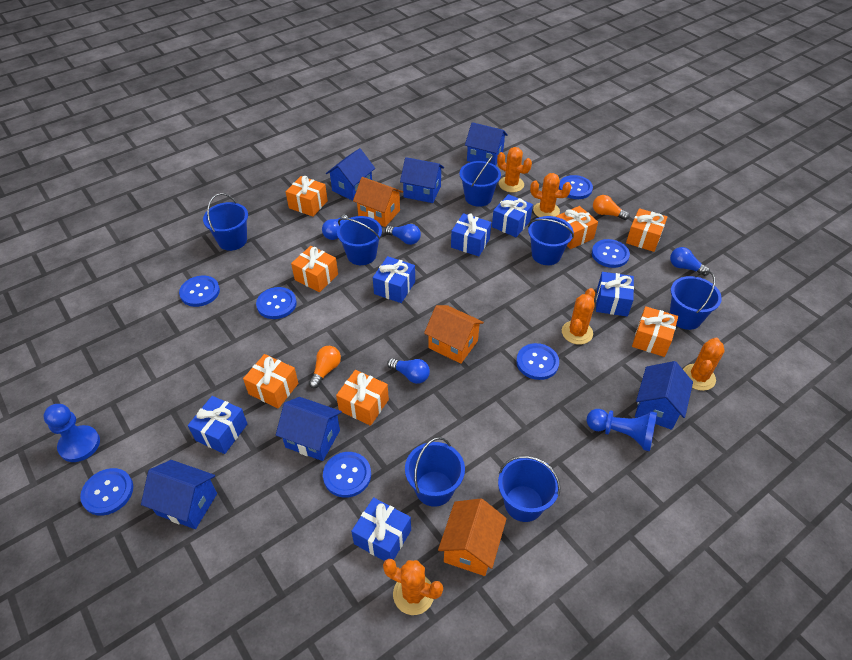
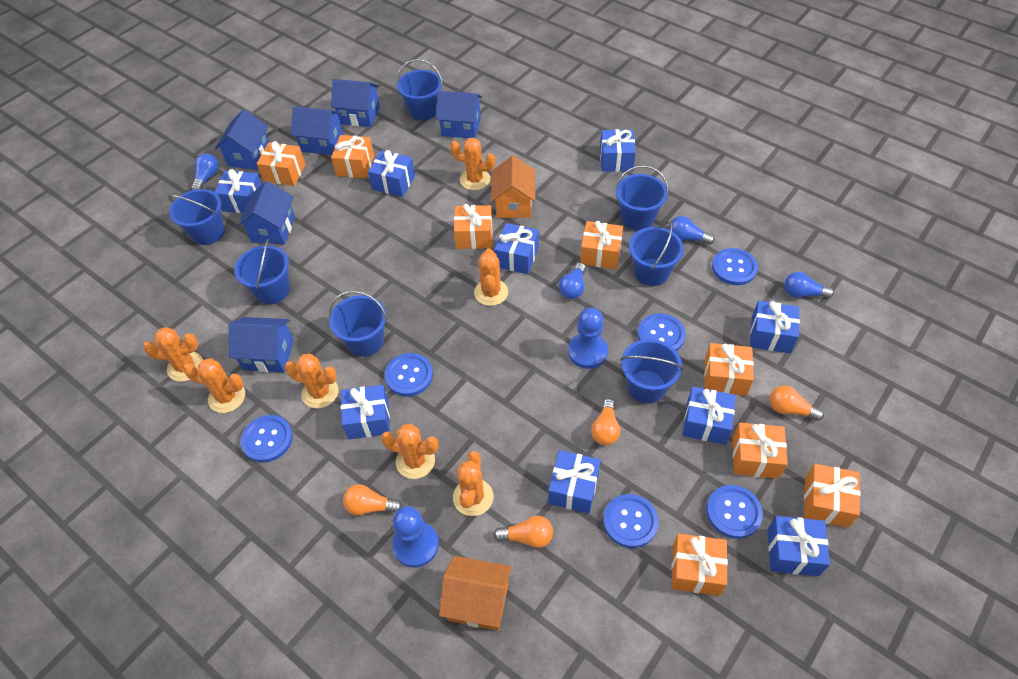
blue button: [80,468,133,516] [179,276,220,307] [256,287,297,319] [323,452,371,498] [516,343,559,380] [559,175,593,199] [592,239,630,268] = 7 -> [241,415,293,462] [385,353,433,396] [603,494,659,548] [638,313,686,351] [706,485,763,539] [712,248,758,285] = 6
blue gift: [188,396,247,454] [351,497,411,561] [373,256,415,303] [451,213,491,256] [492,194,533,237] [596,272,634,317] = 6 -> [215,169,262,213] [341,385,390,440] [368,150,415,197] [494,223,539,274] [548,450,601,514] [600,129,636,172] [683,387,736,445] [750,301,800,354] [768,516,830,576] = 9
orange cactus: [383,559,443,615] [497,147,532,192] [530,173,571,217] [562,288,595,345] [683,338,725,391] = 5 -> [143,327,203,382] [183,358,245,413] [285,354,338,408] [381,424,439,479] [450,138,495,190] [453,451,493,516] [474,248,508,306] = 7
orange gift: [243,354,298,409] [286,176,328,217] [291,246,338,292] [336,370,389,426] [556,206,598,249] [626,208,667,252] [632,306,678,357] = 7 -> [257,141,306,186] [331,135,374,178] [454,204,493,249] [580,221,623,269] [671,534,728,596] [704,343,754,396] [733,423,788,479] [804,464,860,528] = 8
orange house: [353,177,403,227] [424,305,484,364] [438,498,507,576] = 3 -> [439,556,512,631] [491,156,535,218] = 2
orange light bulb: [309,346,341,388] [593,195,630,220] = 2 -> [343,484,402,515] [493,516,553,548] [591,399,620,445] [770,385,824,421] = 4

